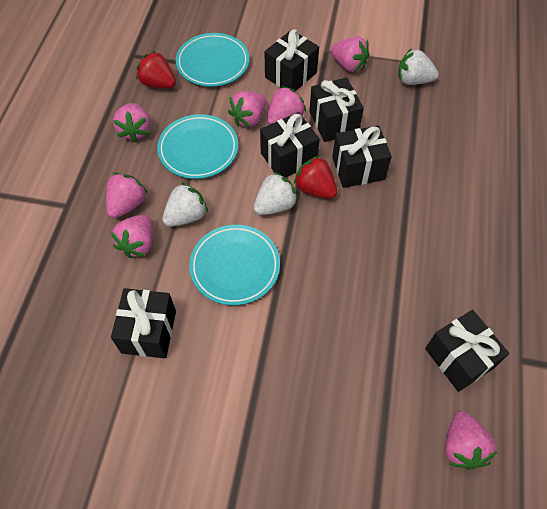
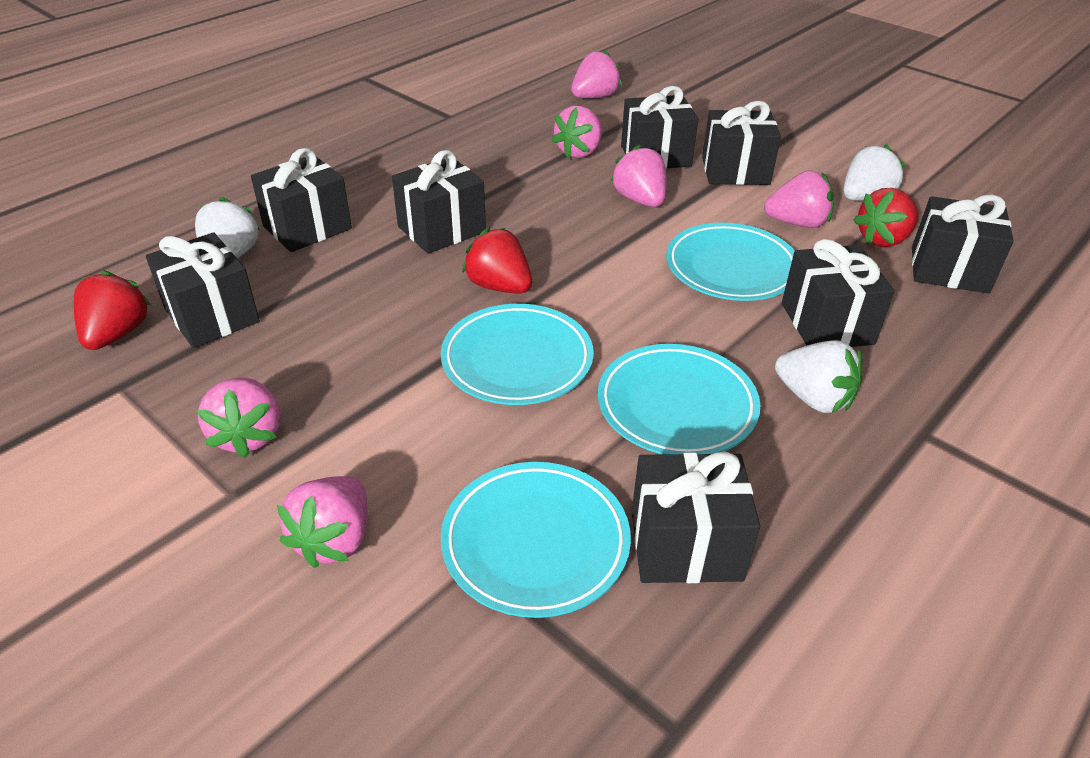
black gift: [111,288,176,358] [260,112,320,178] [265,29,319,91] [309,77,364,142] [332,126,392,188] [425,310,509,392] = 6 -> [146,232,260,348] [251,148,352,252] [392,150,486,254] [621,86,698,168] [632,452,760,583] [702,101,781,185] [782,239,895,347] [912,195,1014,294] = 8
pink strawberry: [106,173,148,218] [111,215,153,258] [113,103,150,142] [228,91,266,127] [267,86,306,125] [331,36,370,72] [445,411,497,470] = 7 -> [197,378,280,458] [277,476,368,568] [551,105,603,158] [571,50,622,98] [610,144,667,207] [764,170,834,228] = 6
red strawberry: [136,51,176,88] [294,156,337,199] = 2 -> [74,270,152,350] [462,227,532,294] [853,188,919,247] = 3
turquoise plate: [157,114,238,179] [176,33,249,87] [189,225,280,305] = 3 -> [441,304,594,405] [441,462,631,618] [598,344,760,455] [666,223,795,301] = 4

